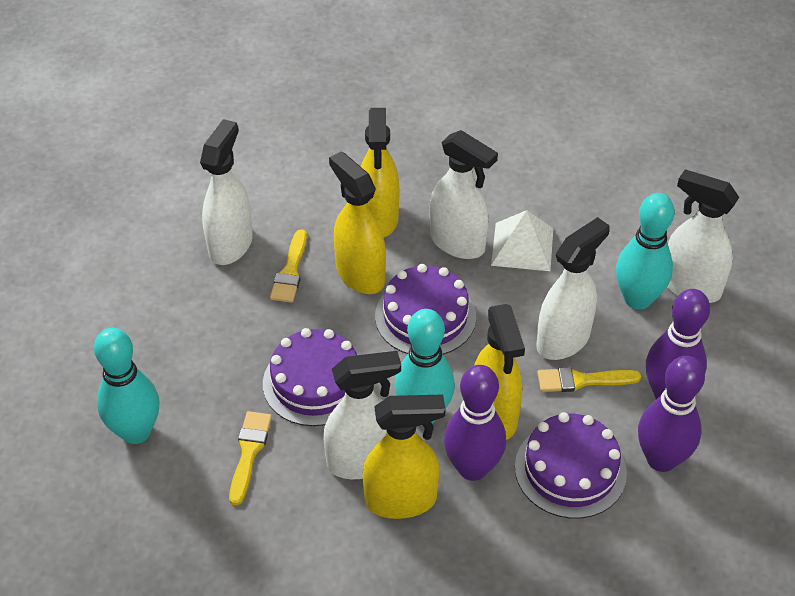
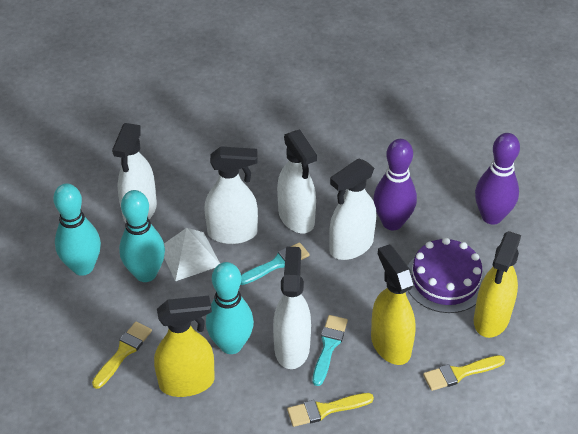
purple bowling pin: [444,365,506,481] [638,356,705,472] [646,289,710,399] = 3 -> [373,139,417,230] [475,133,520,225] = 2
purple cake: [263,328,357,426] [375,264,476,355] [515,412,627,519] = 3 -> [408,238,485,313] = 1
turquoise brush: none = 0 -> [241,242,310,285] [313,315,348,386] = 2
yellow spray bottle: [329,151,386,294] [361,108,399,238] [362,394,446,519] [474,304,525,440] = 4 -> [154,296,215,397] [371,244,416,365] [474,231,521,338] = 3

